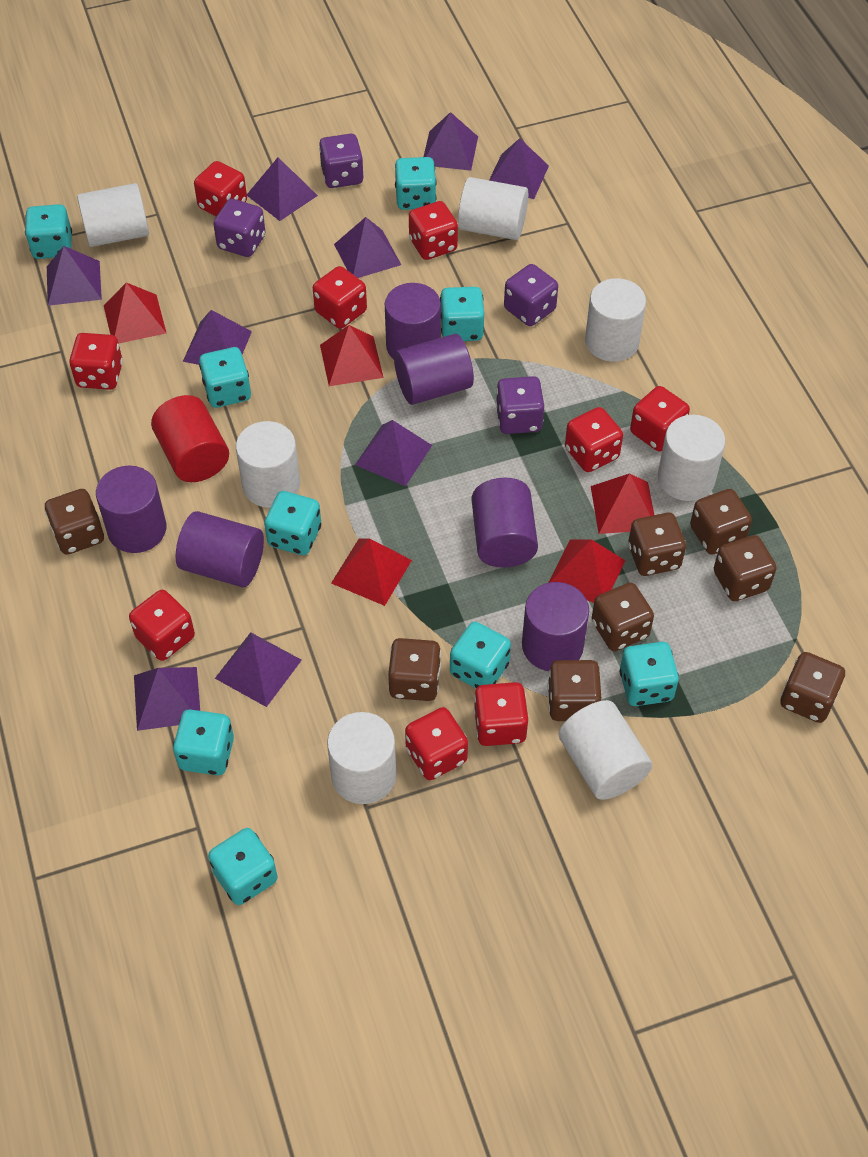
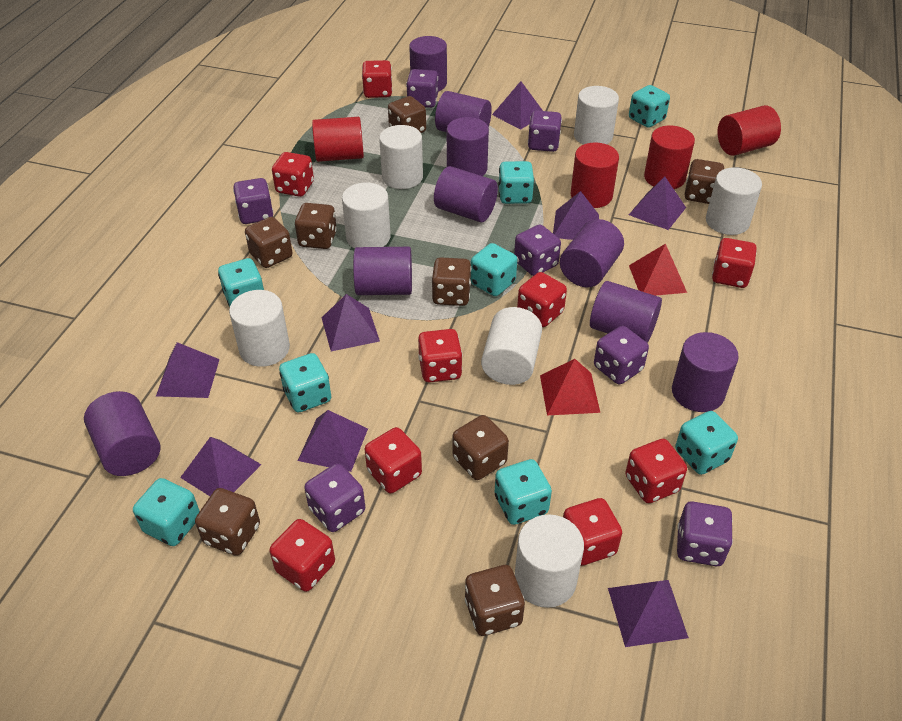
purple cylinder: [96,466,166,553] [176,511,264,587] [385,283,441,359] [394,334,474,405] [472,478,538,568] [522,582,589,671] = 6 -> [84,391,160,476] [353,247,412,295] [409,36,447,92] [434,166,498,222] [435,91,492,132] [447,117,489,176] [560,219,624,287] [590,281,662,343] [672,332,739,412] = 9
purple dice: [213,199,265,257] [319,134,364,188] [496,376,544,434] [504,264,558,326] = 4 -> [233,178,273,224] [304,463,365,532] [406,69,438,108] [514,225,561,276] [528,110,562,152] [594,326,649,384] [677,501,733,566] = 7
purple pyramid: [47,246,102,306] [134,667,200,731] [183,310,252,365] [215,632,302,707] [247,158,318,221] [334,217,401,278] [355,420,432,486] [424,112,478,171] [489,138,549,199] = 9 -> [156,342,220,398] [180,437,262,496] [298,410,368,472] [322,294,380,351] [492,81,543,130] [553,191,599,240] [608,580,689,647] [629,176,686,230] = 8
red cylinder: [151,395,229,482] = 1 -> [312,117,364,162] [571,142,619,208] [644,126,695,189] [717,105,781,156] = 4
red pyramid: [104,283,166,343] [320,325,384,386] [331,538,412,606] [548,539,626,603] [591,474,654,534] = 5 -> [540,359,600,415] [629,244,687,296] = 2
turquoise dice: [25,204,72,259] [173,709,234,775] [199,347,251,408] [208,828,278,905] [264,491,321,555] [395,157,436,210] [440,287,484,341] [450,622,511,688] [620,642,679,706] = 9 -> [133,478,200,546] [218,258,264,307] [279,353,331,413] [471,243,517,296] [495,459,552,525] [498,161,534,204] [629,85,670,128] [675,411,738,475] = 8

